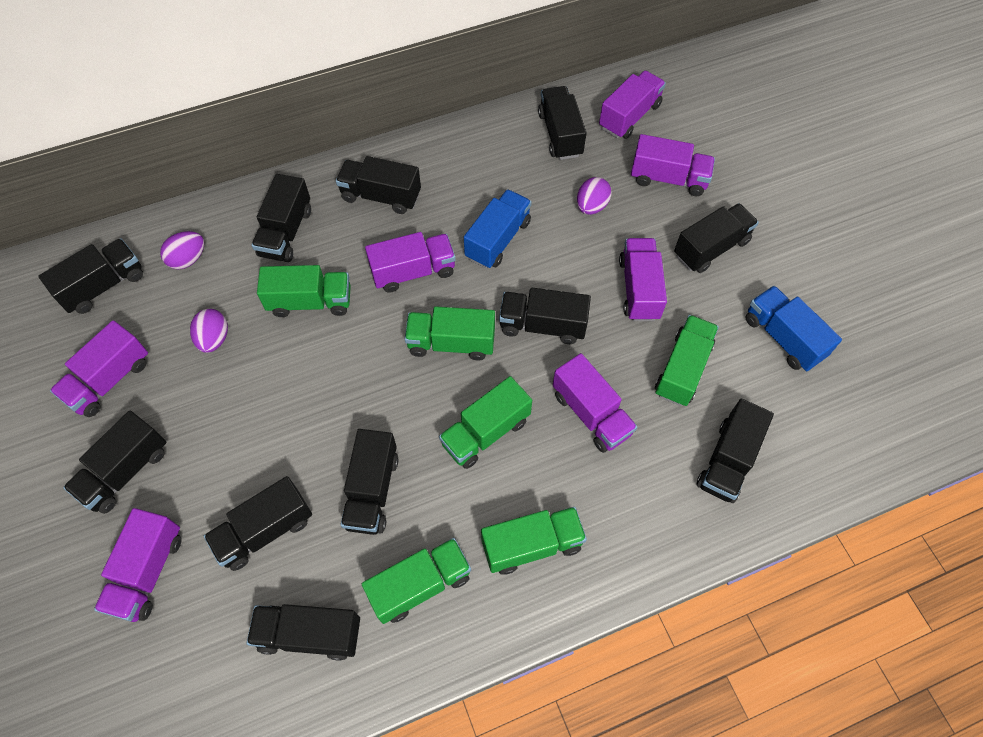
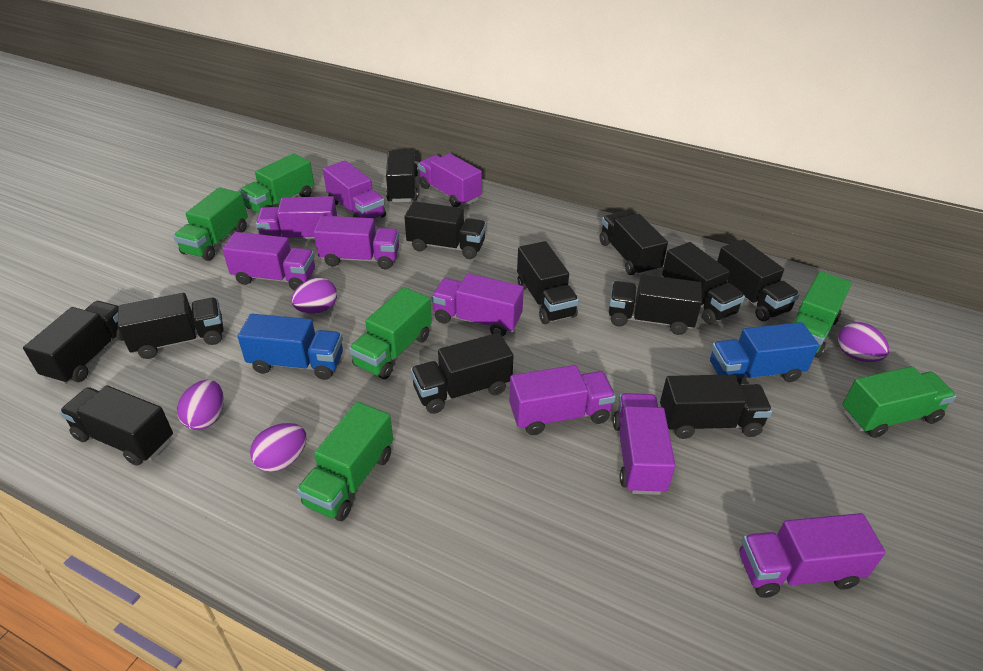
black truck: [38,238,143,314] [63,411,166,514] [204,476,312,571] [247,604,360,661] [251,174,311,262] [336,156,421,214] [340,429,398,535] [499,288,591,344] [538,86,586,160] [674,203,759,273] [696,399,774,503] = 11 -> [23,301,124,385] [59,385,173,466] [118,293,223,359] [386,149,418,202] [404,201,486,259] [411,333,514,414] [517,241,579,324] [600,211,668,276] [609,274,702,335] [660,374,772,439] [662,242,745,324] [717,240,800,321] = 12
purple egg: [160,231,204,270] [190,309,228,353] [577,177,612,215] = 3 -> [177,380,224,430] [250,423,306,472] [291,278,337,314] [838,322,889,362] = 4
purple truck: [50,320,148,417] [94,508,182,622] [365,232,456,293] [553,353,637,453] [599,70,666,139] [619,238,667,321] [631,134,715,196] = 7 -> [222,232,315,290] [256,196,337,239] [314,216,399,269] [323,160,386,220] [418,154,482,207] [431,273,524,337] [509,365,616,435] [613,393,675,495] [740,513,886,598] = 9

